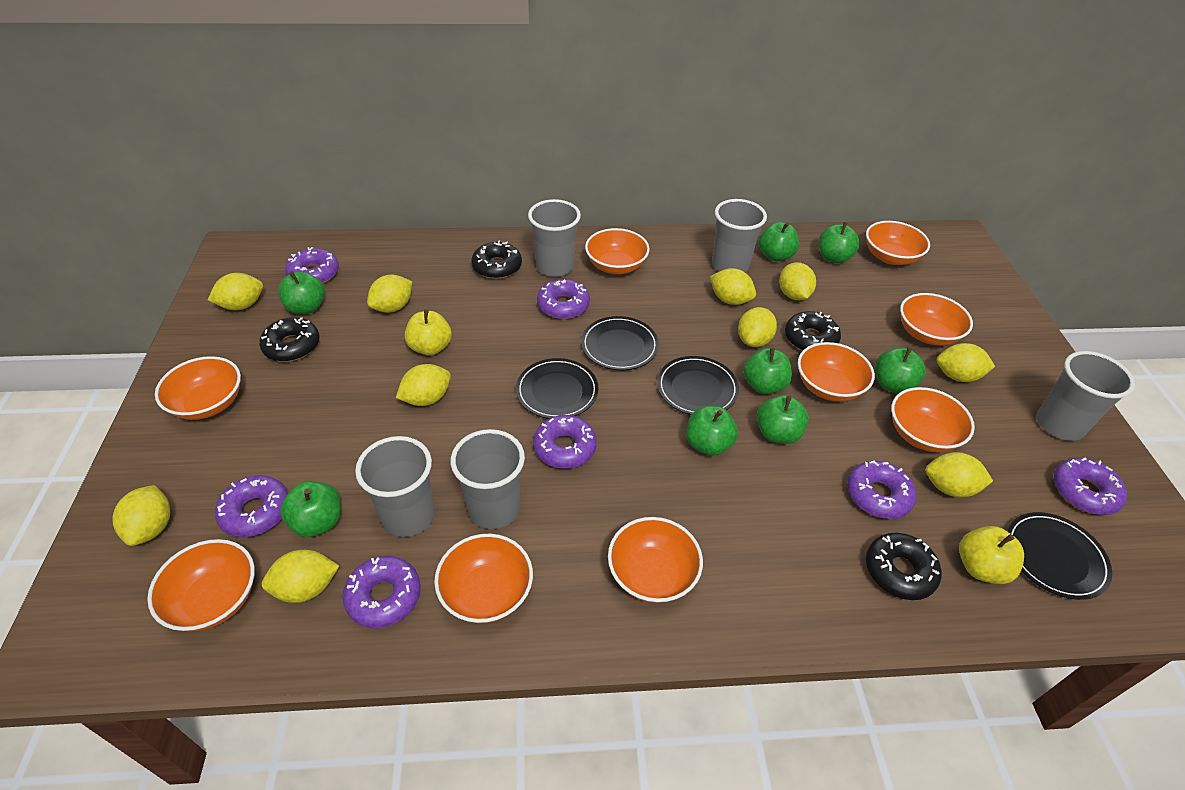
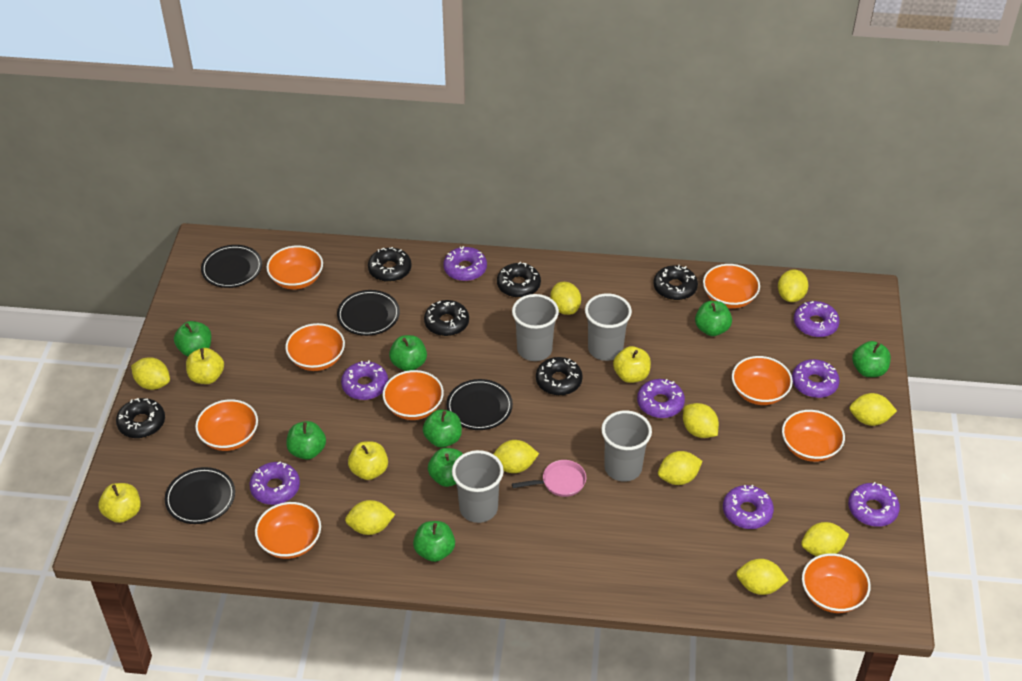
black donut: [259,317,320,362] [471,240,522,279] [785,311,841,351] [866,533,942,600] = 4 -> [116,398,165,438] [368,247,412,282] [424,300,469,336] [497,262,541,298] [536,357,583,396] [653,265,698,300] = 6
grey cup: [355,436,435,537] [451,429,525,529] [528,199,581,277] [712,199,767,272] [1037,351,1135,441] = 5 -> [452,450,504,523] [512,294,559,361] [585,293,632,361] [601,410,652,482] = 4
pink pan: none = 0 -> [512,460,586,497] = 1
purple donut: [215,475,288,537] [285,247,339,283] [343,556,421,628] [533,415,597,469] [537,279,590,319] [847,461,916,519] [1053,457,1127,515] = 7 -> [249,462,300,505] [341,361,388,400] [443,246,487,281] [637,379,685,418] [723,485,774,529] [792,359,839,398] [794,301,840,337] [848,482,900,527] = 8
yellow apple: [405,309,452,356] [959,526,1024,584] = 2 -> [99,483,141,523] [186,348,224,384] [348,441,388,480] [613,346,651,383] = 4

